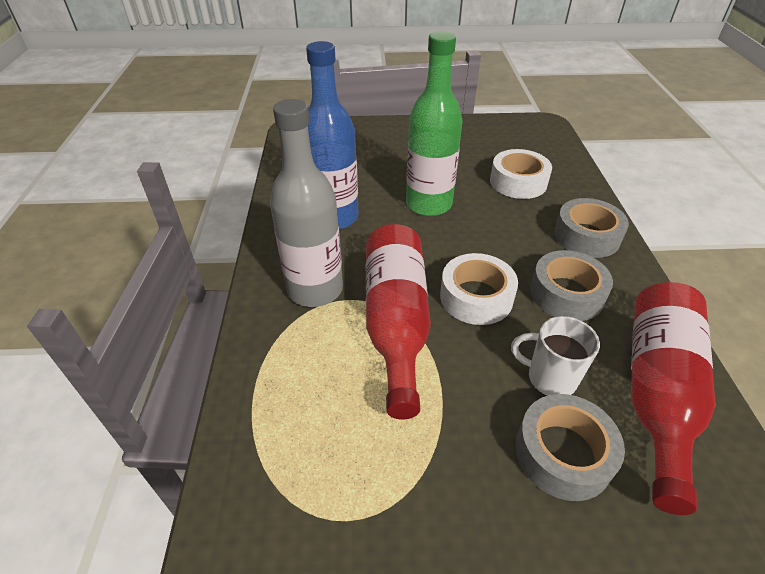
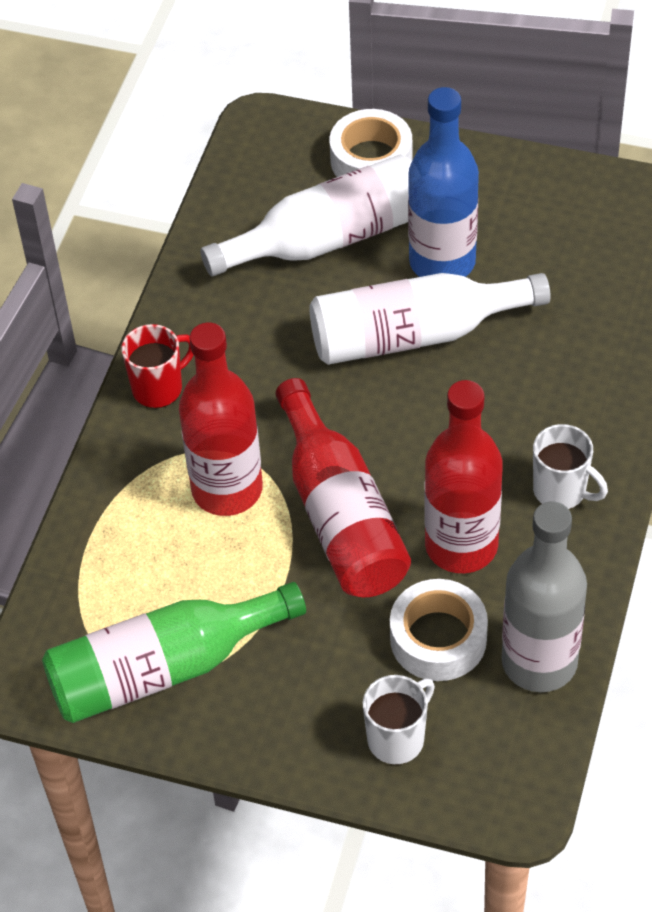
grey tape: [515,394,625,501] [530,250,613,321] [554,198,629,258] = 3 -> none = 0
red bottle: [366,224,431,420] [631,282,716,515] = 2 -> [179,322,263,516] [275,378,411,597] [424,380,503,573] = 3
red mug: none = 0 -> [121,324,194,408] = 1
white bottle: none = 0 -> [200,155,412,276] [309,273,551,365] = 2
white mug: [511,316,600,396] = 1 -> [363,675,435,765] [533,424,608,509] = 2

